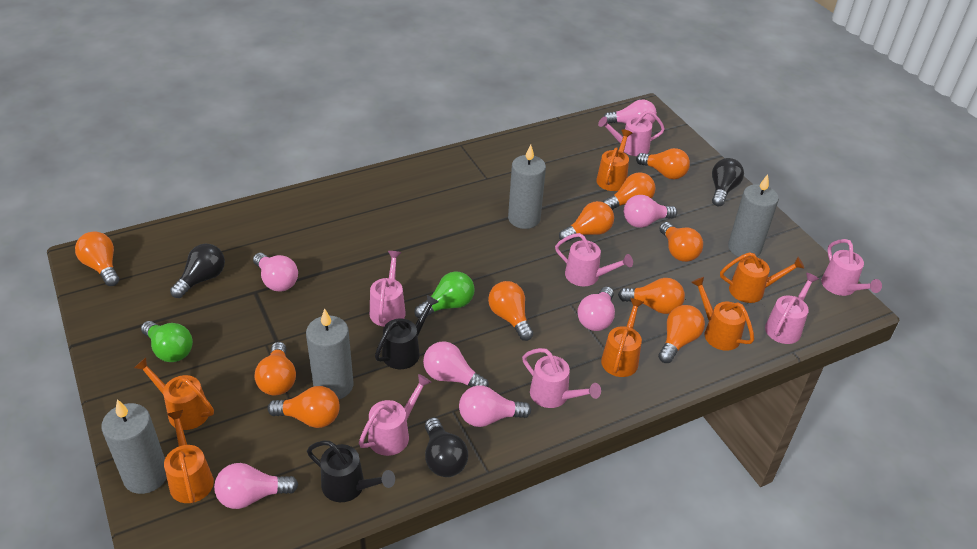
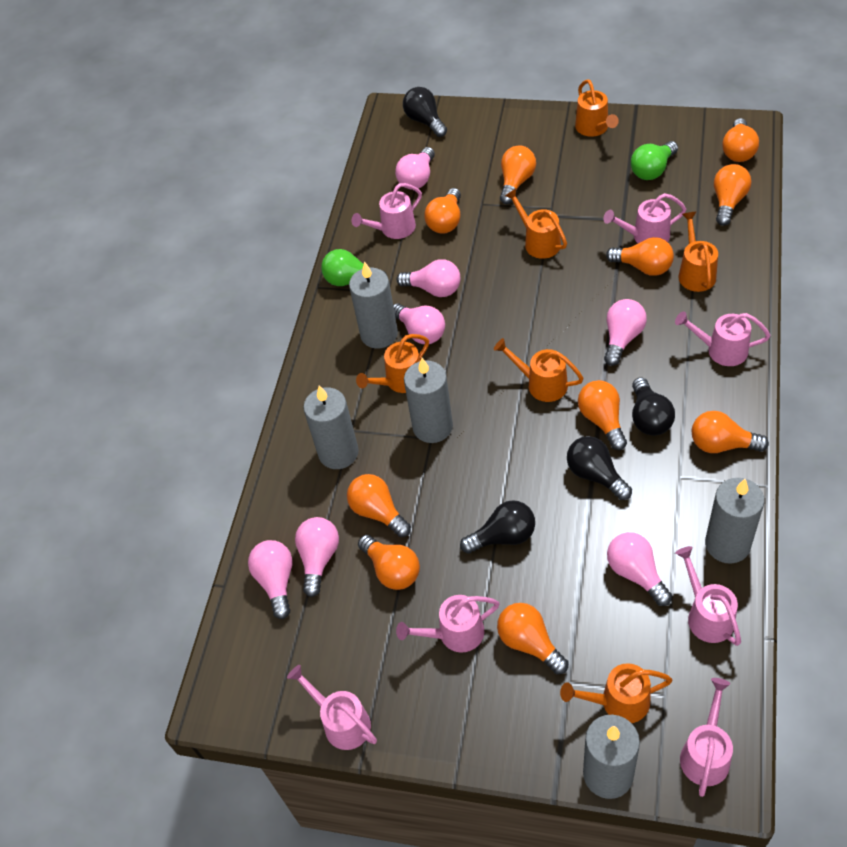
black light bulb: [170,244,225,298] [425,418,468,477] [712,158,744,206] = 3 -> [403,87,447,137] [460,500,535,553] [567,436,632,500] [632,377,675,436] = 4
black watering can: [307,441,395,502] [375,295,439,369] = 2 -> none = 0
grey candle: [101,399,167,494] [306,308,353,399] [508,144,546,229] [728,174,779,257] = 4 -> [303,385,359,469] [349,261,398,349] [404,358,453,443] [583,714,640,799] [705,478,765,564] = 5

